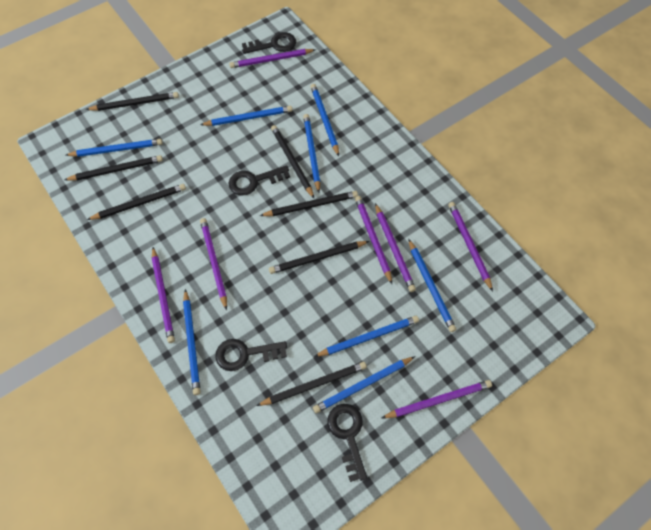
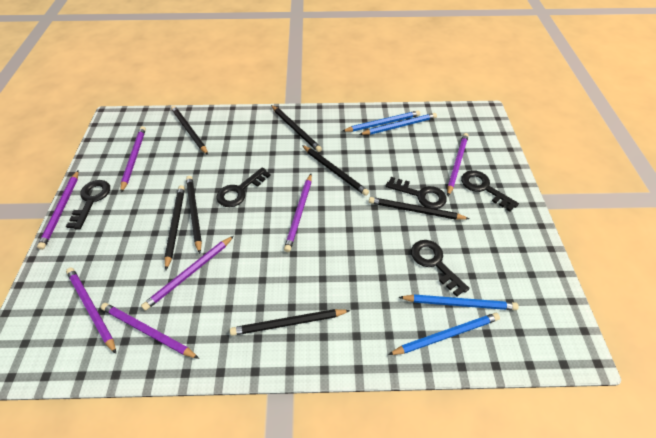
black key: [215,339,287,371] [228,165,290,195] [242,32,296,54] [327,404,367,482] = 4 -> [66,180,110,230] [216,167,271,207] [386,177,447,209] [411,240,469,297] [461,170,519,212] = 5
blue pencil: [66,139,163,157] [183,289,201,395] [200,106,292,126] [303,114,320,193] [310,84,339,156] [313,356,415,413] [314,316,419,357] [408,239,456,332] = 8 -> [342,111,420,132] [359,113,437,135] [388,313,500,355] [399,294,519,310] = 4

